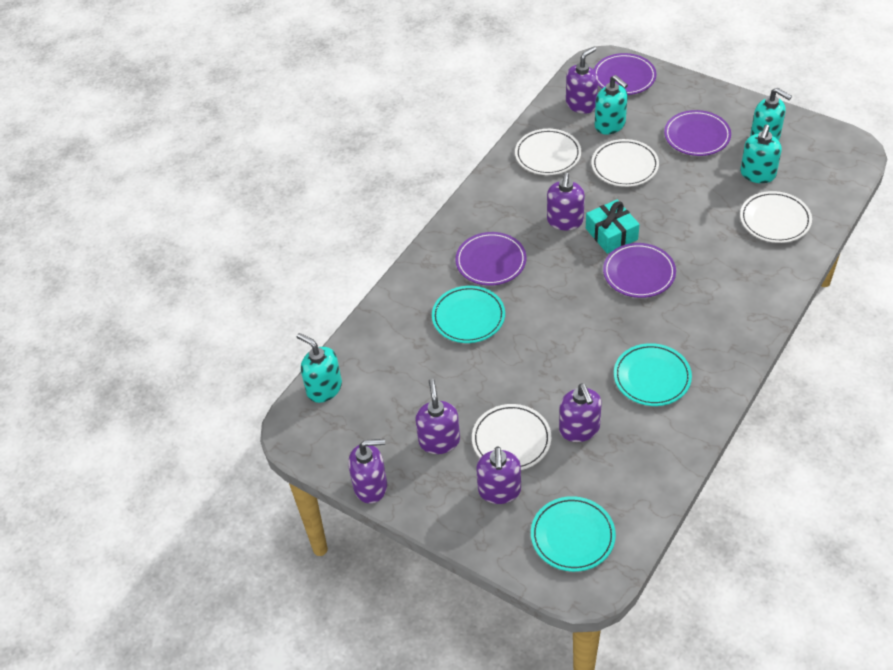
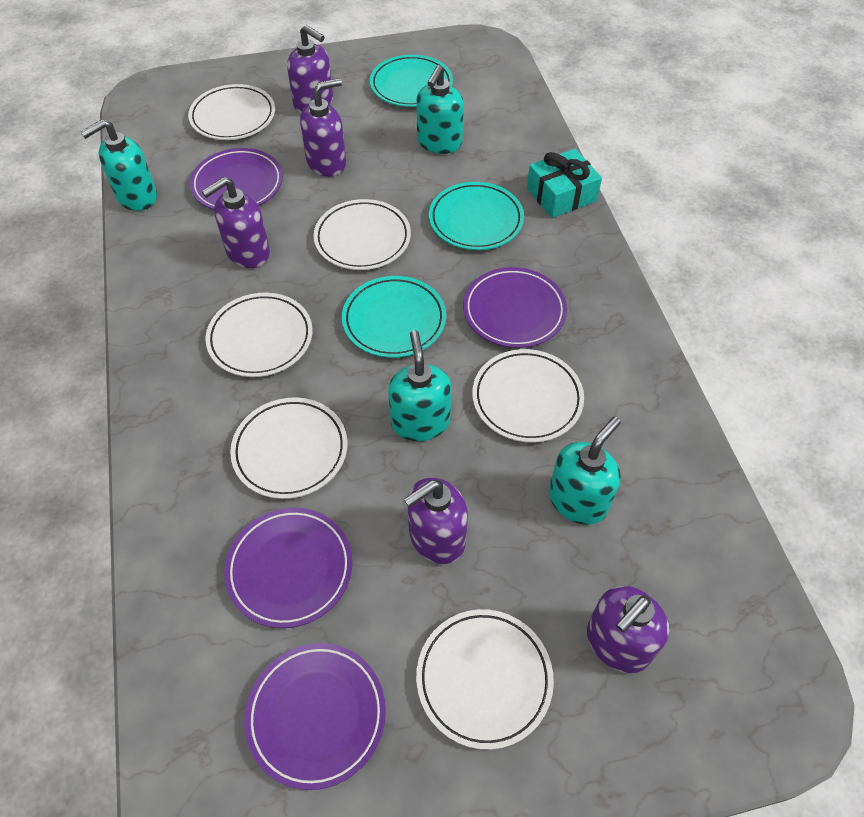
purple soap dispenser: [348,439,387,504] [416,379,460,454] [476,446,521,504] [547,173,585,230] [559,384,602,442] [566,47,598,114] = 6 -> [202,177,270,268] [287,25,333,114] [300,78,346,177] [404,478,468,564] [587,586,669,673] = 5
white plate: [472,404,551,470] [515,129,581,175] [591,139,659,187] [740,191,812,243] = 4 -> [188,84,275,140] [205,293,313,377] [230,397,347,499] [314,199,411,270] [416,609,554,750] [472,349,584,443] = 6

